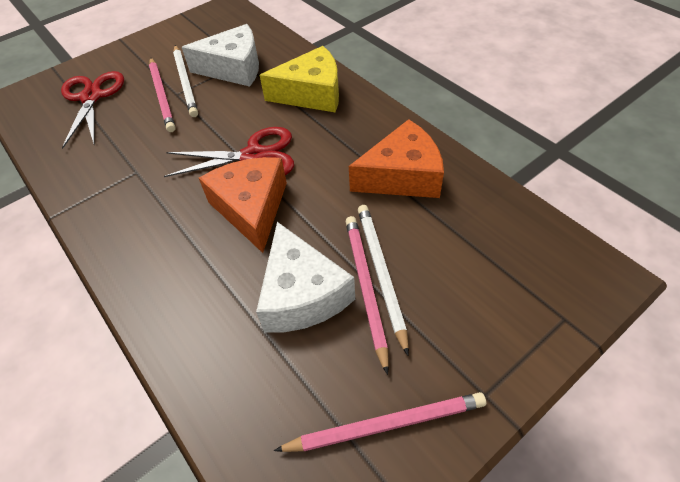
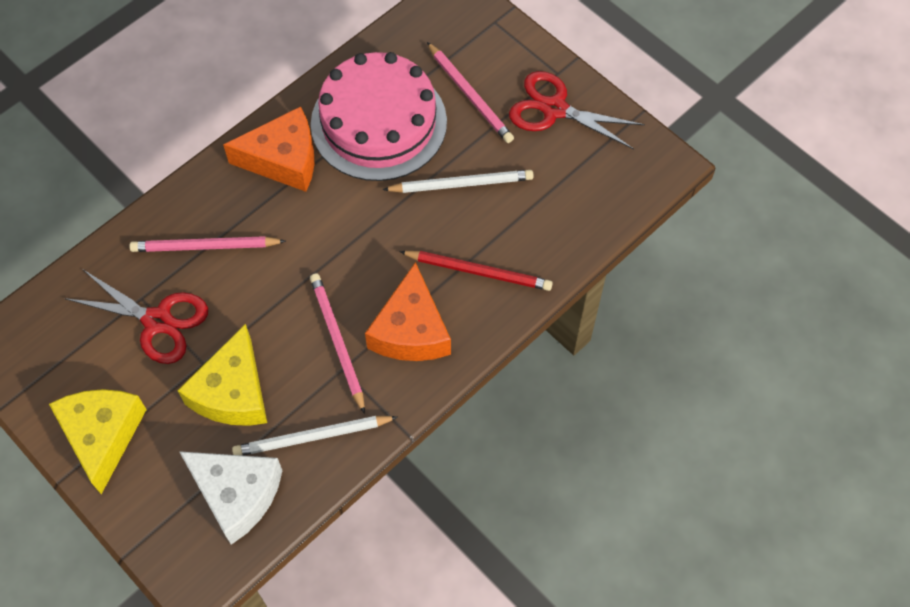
pink cake: none = 0 -> [311,52,447,181] = 1
red pencil: none = 0 -> [399,251,553,291] = 1
white cheese: [182,24,259,87] [256,222,355,333] = 2 -> [179,451,282,545] = 1
yellow cheese: [260,46,339,112] = 1 -> [49,389,147,494] [178,324,267,426] = 2

